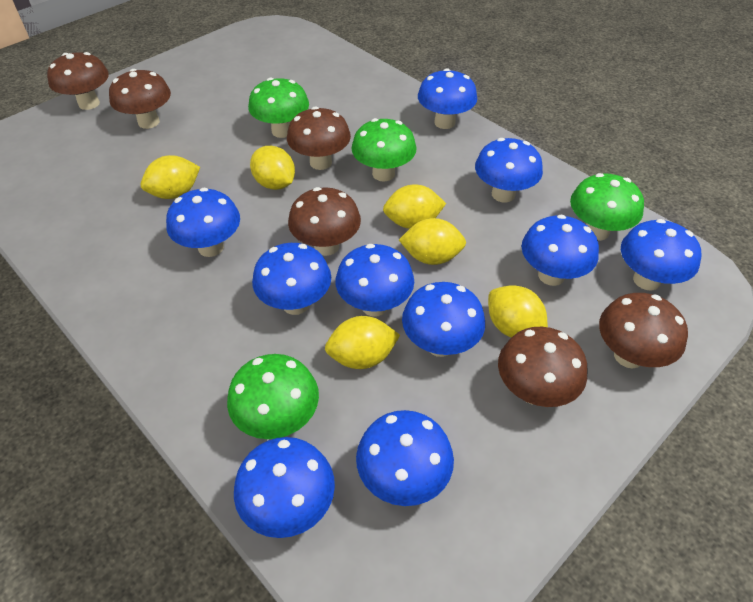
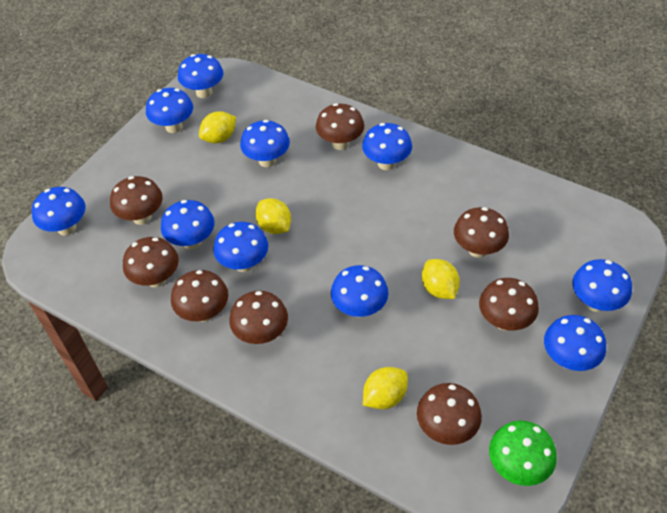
brown mushroom: [47,52,109,110] [109,69,171,129] [287,107,351,170] [288,187,361,256] [498,327,588,407] [599,293,688,369] = 6 -> [110,176,163,225] [123,237,179,288] [171,270,228,322] [229,291,288,344] [316,103,364,150] [417,383,482,445] [454,207,509,258] [479,278,539,331] = 8
green mushroom: [227,354,319,439] [248,78,309,138] [351,118,417,182] [570,173,644,241] = 4 -> [489,420,557,486] = 1
yellow lemon: [141,155,200,199] [250,146,295,190] [325,316,400,369] [383,184,446,229] [399,218,466,265] [488,285,548,338] = 6 -> [199,111,236,143] [255,198,291,234] [363,367,408,409] [422,259,460,299] = 4

